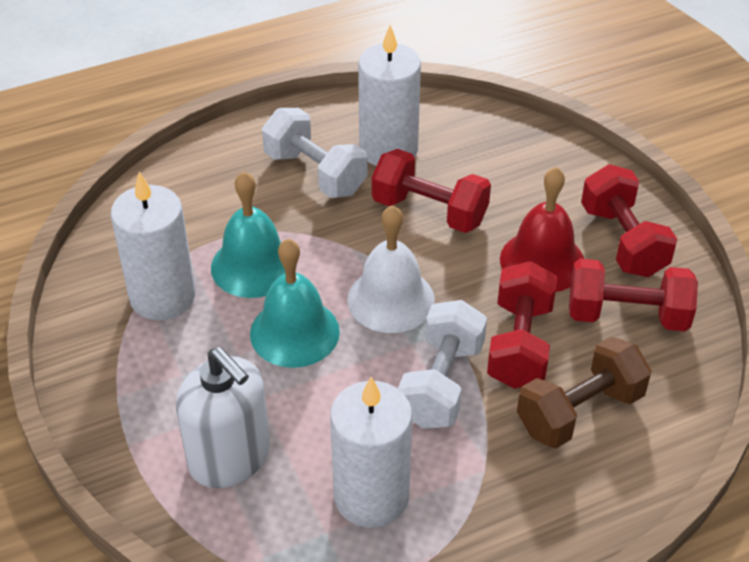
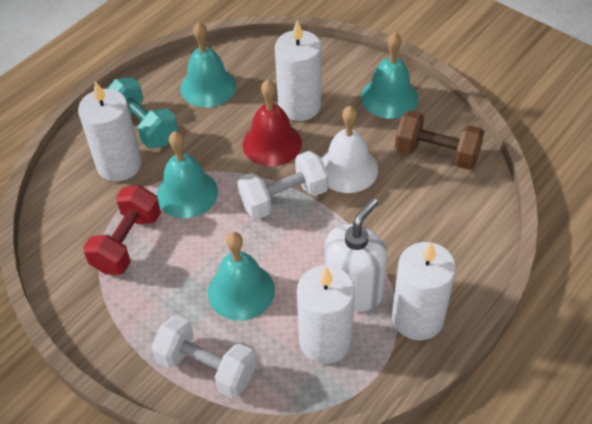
red dumbbell: [372,149,491,233] [487,261,557,389] [569,259,698,331] [581,164,677,277] = 4 -> [83,185,161,275] = 1
turquoise bell: [211,172,285,298] [250,239,340,368] = 2 -> [156,131,218,218] [180,22,236,107] [208,232,275,321] [361,32,418,119] = 4
turquoise dumbbell: none = 0 -> [107,78,178,149] = 1
white candle: [110,172,195,320] [330,377,412,528] [358,25,421,166] = 3 -> [78,81,142,181] [275,20,321,121] [297,265,355,364] [392,242,456,340] = 4

